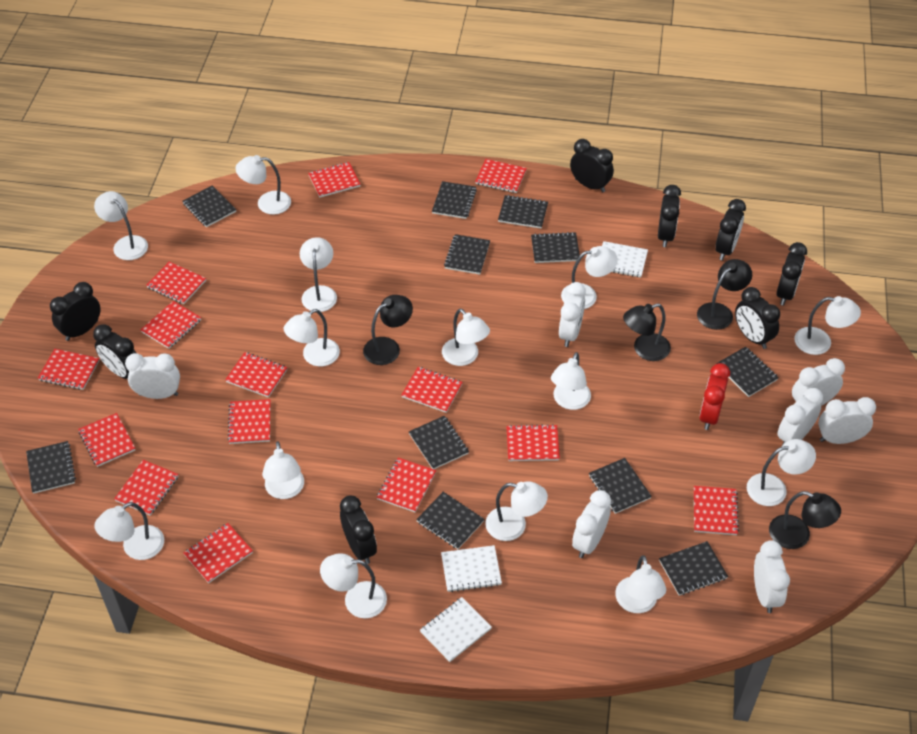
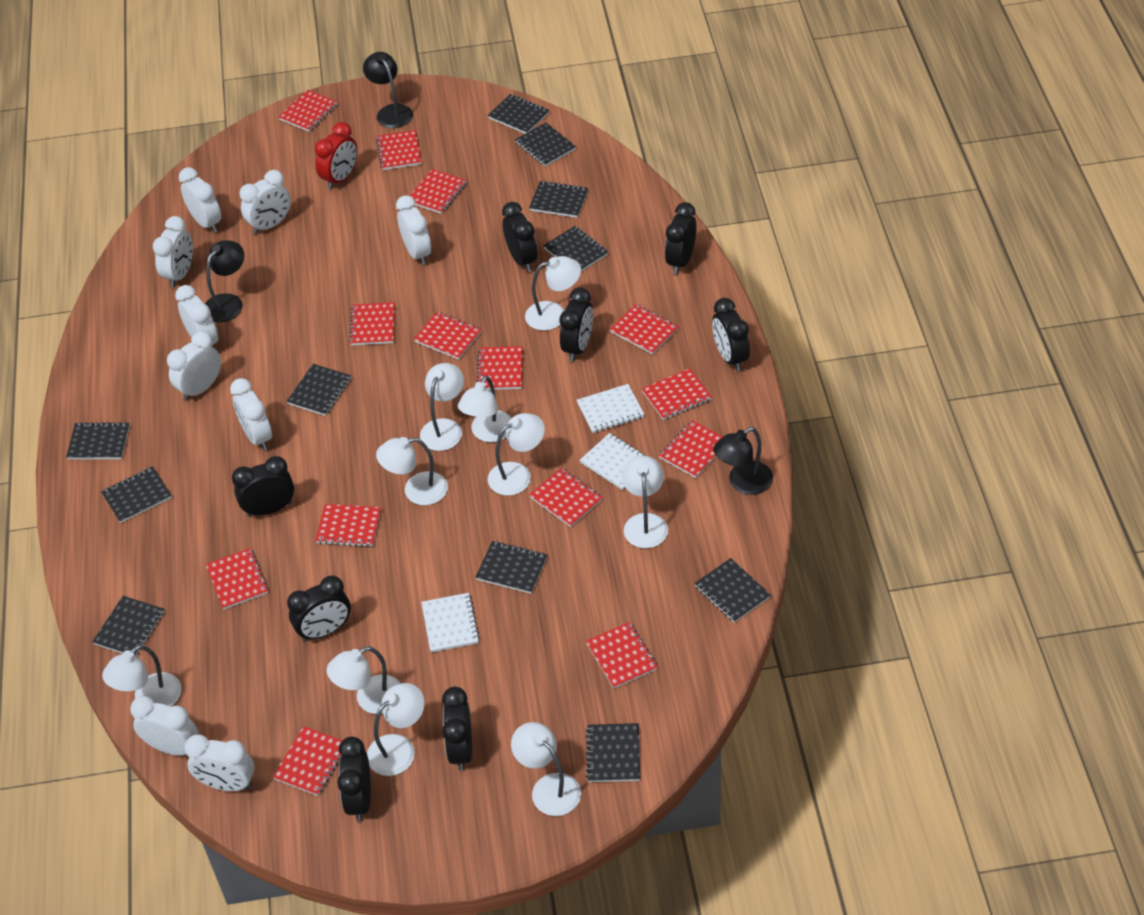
black lamp: [363,295,413,365] [623,303,671,361] [697,259,752,330] [769,491,841,549] = 4 -> [205,240,244,322] [363,52,413,128] [713,427,773,495] = 3
white clock: [125,353,180,399] [559,282,586,347] [572,490,611,558] [754,540,790,613] [777,388,823,447] [792,358,845,406] [818,397,876,444] = 7 -> [130,696,198,756] [153,216,193,287] [167,331,221,401] [175,285,218,347] [179,167,221,233] [184,735,255,791] [230,378,272,451] [239,170,291,234] [396,195,431,265] = 9
white lamp: [94,191,148,260] [94,502,164,560] [236,155,291,215] [262,441,304,499] [283,309,340,367] [300,237,337,312] [320,553,387,619] [442,309,490,366] [485,481,548,541] [551,352,591,410] [561,246,618,309] [615,555,666,613] [747,439,816,506] [794,296,861,355] = 14 -> [102,645,181,707] [327,646,401,714] [367,683,425,776] [376,437,448,505] [420,363,464,451] [458,375,511,442] [488,413,545,496] [511,722,581,816] [525,256,581,331] [622,456,668,548] = 10

